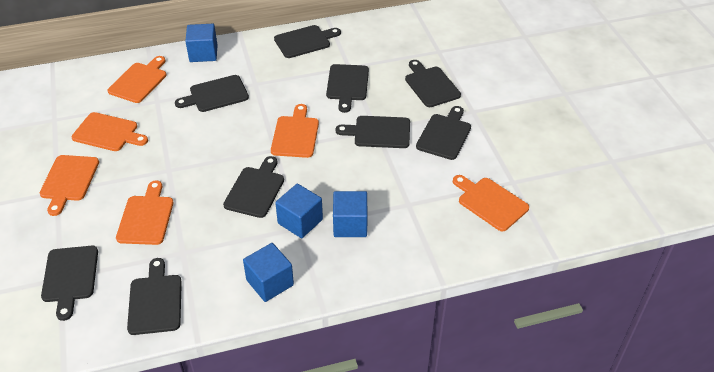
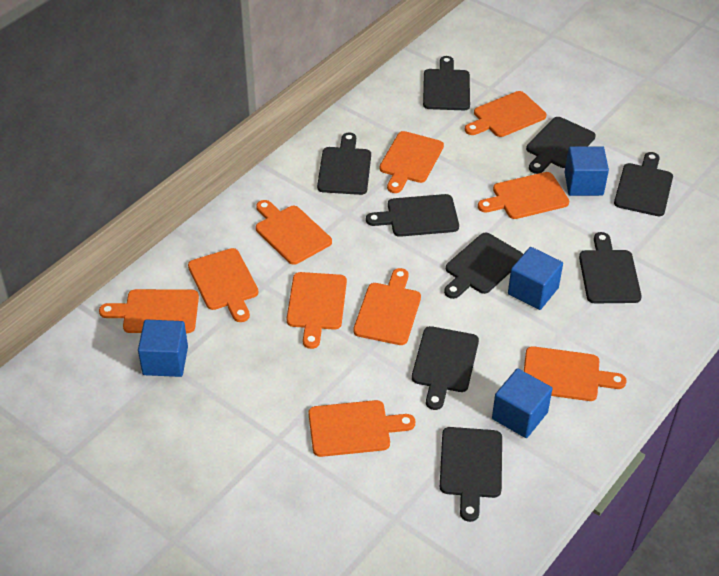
orange cutting board: [40,155,99,216] [72,112,148,151] [108,56,166,103] [116,180,174,245] [271,104,319,158] [453,175,529,231] = 6 -> [99,289,199,333] [188,248,259,322] [256,200,332,265] [287,272,347,349] [308,400,415,457] [353,268,421,345] [379,131,444,193] [465,91,547,137] [478,172,569,219] [524,346,627,401] = 10

